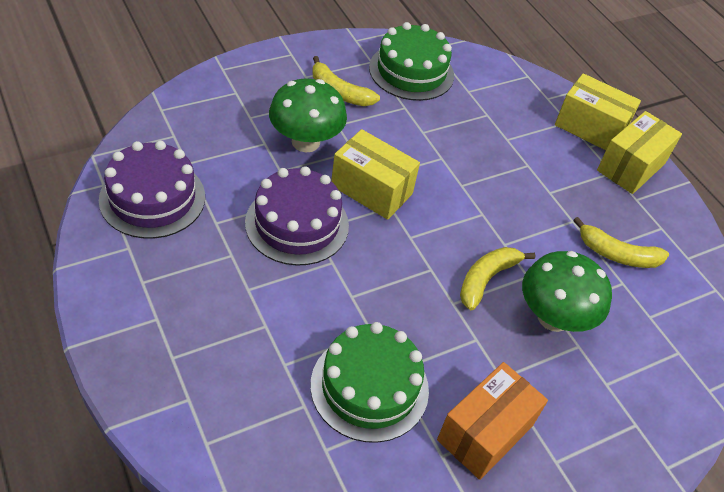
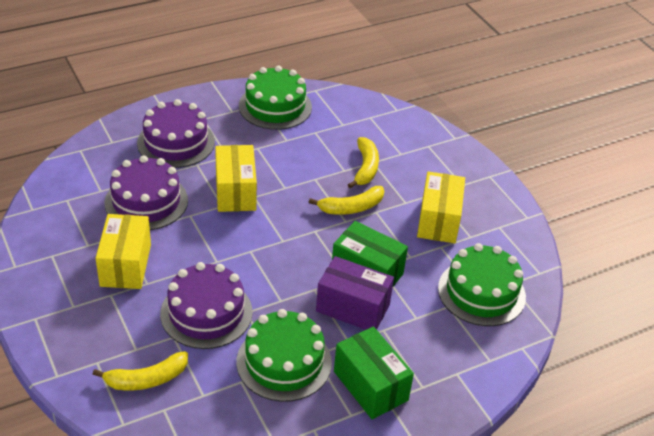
green box: none = 0 -> [332,221,408,287] [334,326,414,419] = 2
green cake: [310,322,429,443] [369,22,454,101] = 2 -> [237,309,332,402] [239,66,312,130] [438,243,526,326] = 3
green mushroom: [269,78,347,152] [522,251,612,332] = 2 -> none = 0
orange box: [437,362,548,480] = 1 -> none = 0
purple box: none = 0 -> [316,256,394,330] = 1
purple cake: [99,141,205,239] [245,166,349,266] = 2 -> [105,155,188,230] [137,99,215,168] [160,262,253,349] = 3

